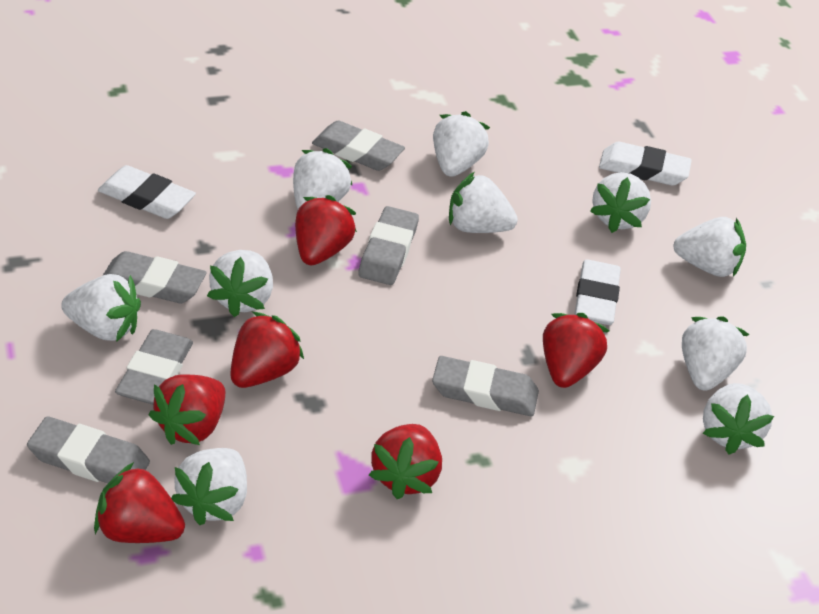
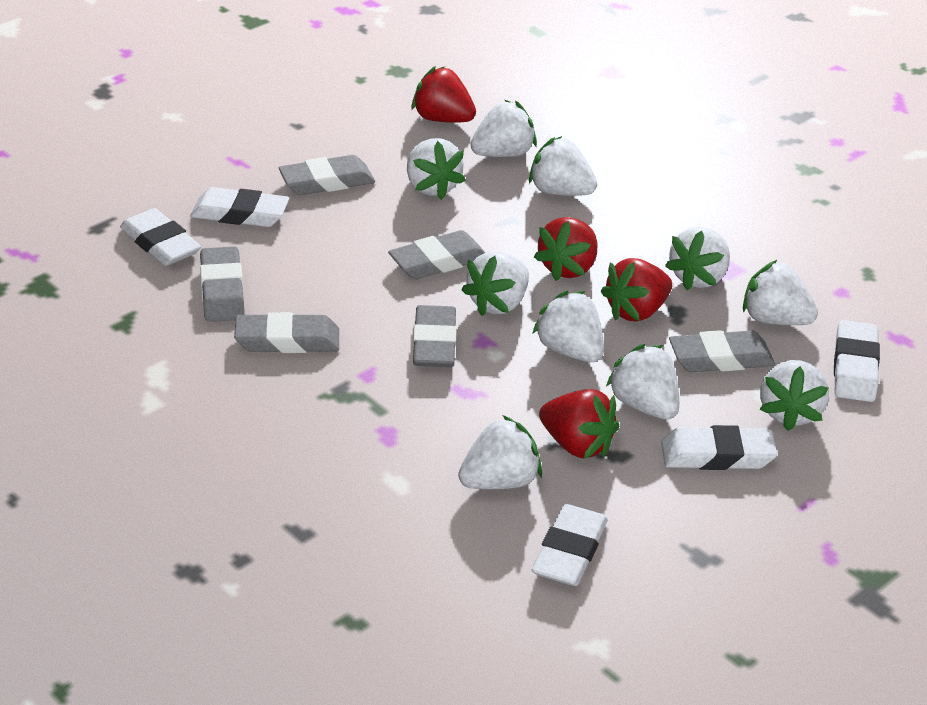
red strawberry: [94,462,185,543] [149,374,225,445] [230,312,304,388] [295,195,357,265] [369,424,442,499] [543,313,609,388] = 6 -> [411,66,476,123] [534,217,598,281] [539,389,619,459] [601,258,672,322] = 4
white eraser: [98,165,196,219] [574,259,621,325] [599,142,692,186] = 3 -> [120,208,201,266] [190,187,289,227] [532,504,608,586] [661,425,777,470] [834,320,880,402] = 5

